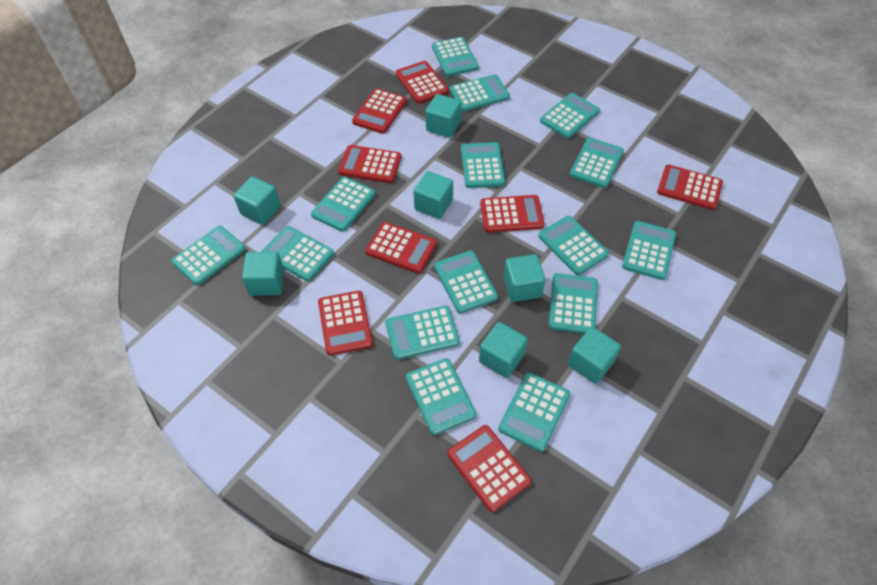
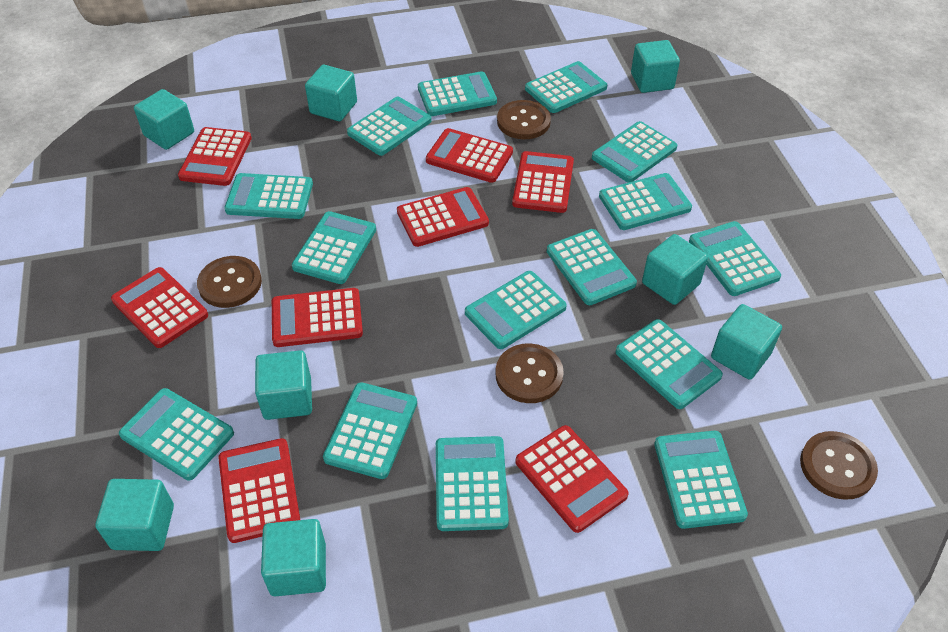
brown button: none = 0 -> [197,256,262,308] [495,343,564,403] [497,100,551,139] [800,431,878,500] = 4
turquoise cube: [234,176,281,225] [242,251,284,296] [413,171,453,219] [426,94,461,138] [479,322,528,378] [503,254,546,302] [568,327,621,384] = 7 -> [96,479,174,551] [134,89,194,150] [255,350,312,420] [261,519,326,597] [305,65,357,121] [631,40,680,93] [642,234,708,305] [711,304,782,380] = 8

